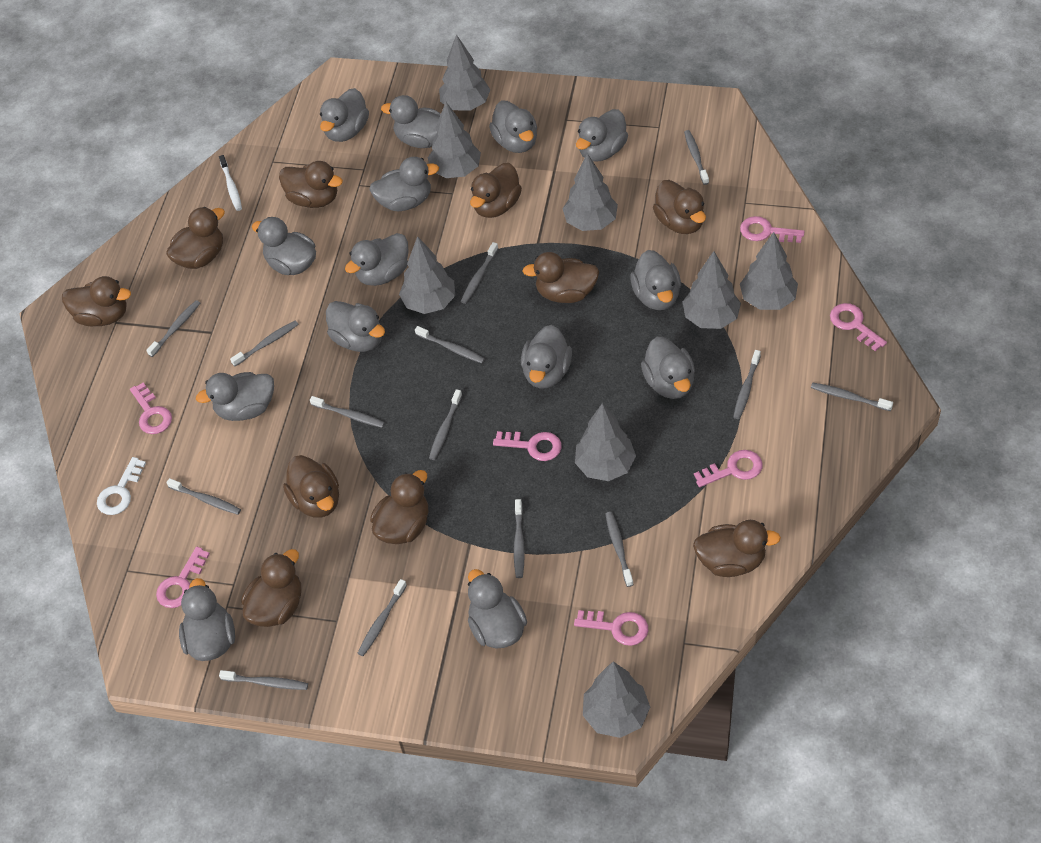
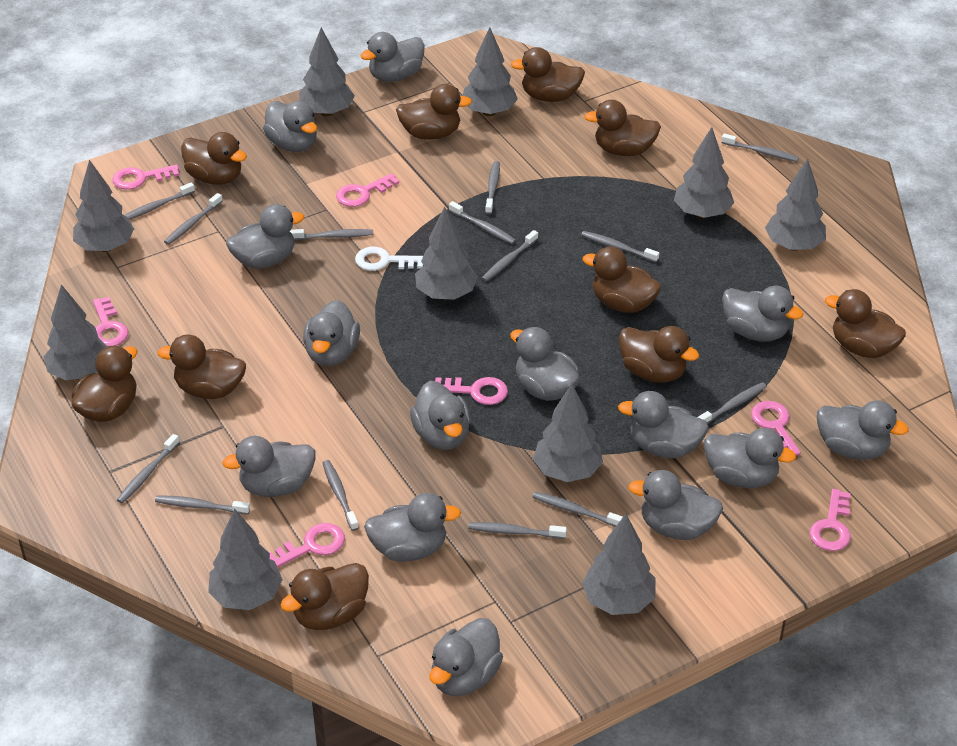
grey tree: [399,236,455,314] [428,102,481,178] [439,34,491,111] [563,153,618,231] [575,403,636,481] [583,661,650,738] [683,251,741,329] [740,232,798,310] = 8 -> [44,284,108,380] [73,160,134,252] [208,508,283,610] [299,27,355,116] [415,207,478,300] [463,27,518,116] [533,384,603,482] [582,514,656,615] [674,127,734,218] [765,159,826,251] = 10
white toothbrush: [219,155,242,211] = 1 -> none = 0

